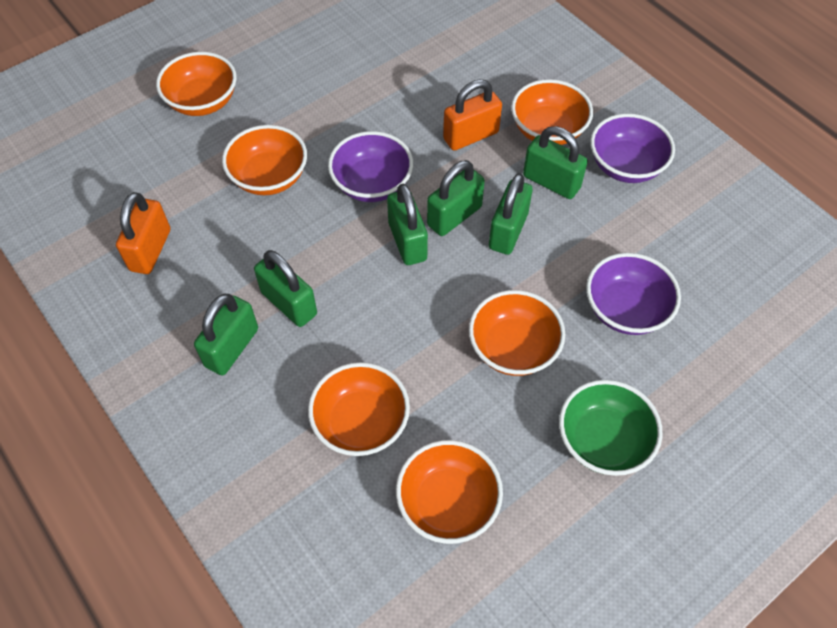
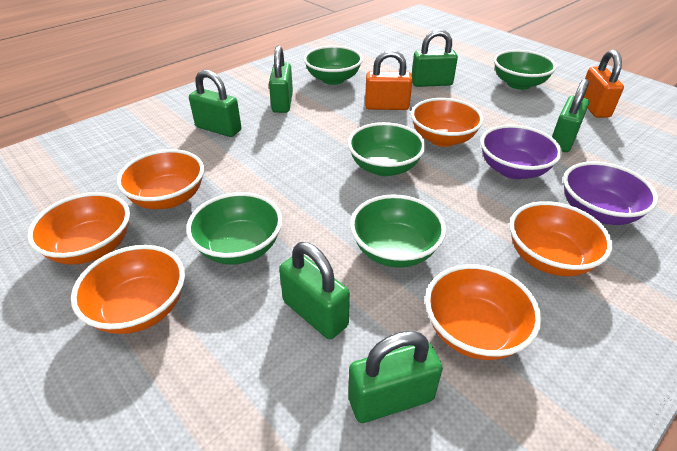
green bowl: [559,380,663,476] = 1 -> [186,192,282,265] [303,46,363,85] [348,122,426,176] [350,194,446,268] [494,50,557,90] = 5
purple bowl: [328,131,413,202] [586,253,681,335] [590,113,675,183] = 3 -> [480,125,562,179] [563,162,658,225] = 2

